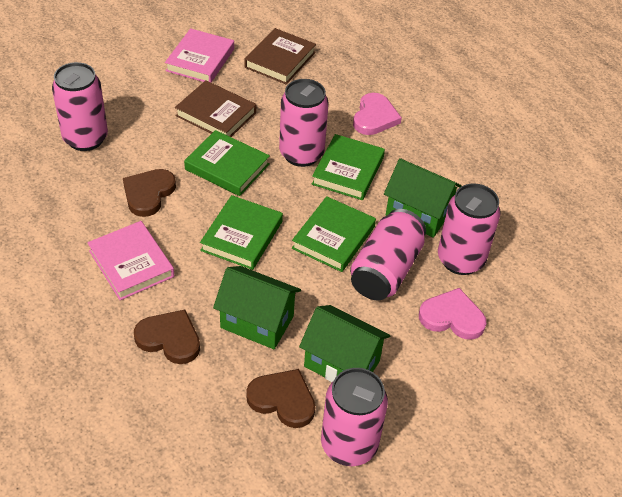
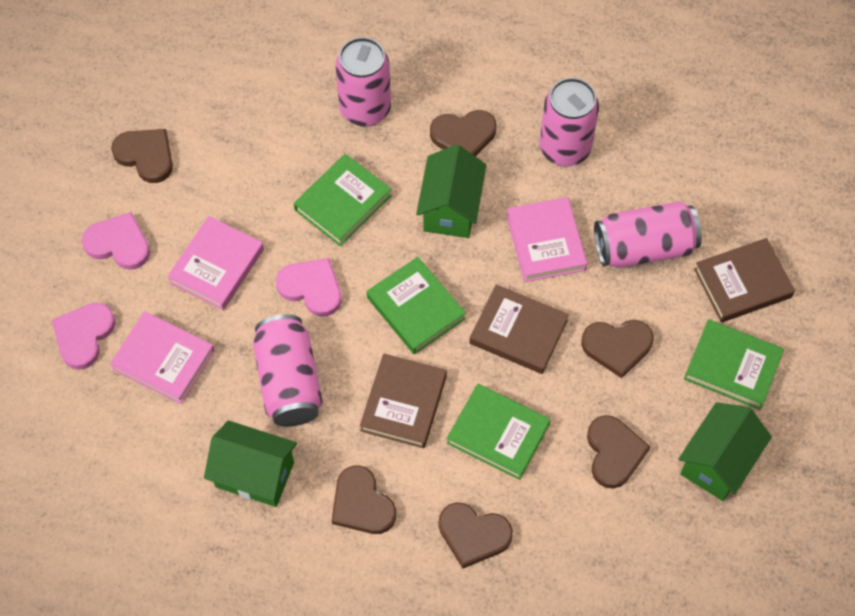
brown book: [175,80,256,137] [244,28,316,84] = 2 -> [360,353,447,448] [469,284,569,374] [694,238,795,323] = 3
brown heart: [123,169,176,217] [134,309,200,364] [246,369,315,428] = 3 -> [111,129,173,183] [332,465,396,534] [430,110,497,157] [439,502,513,569] [581,320,654,378] [587,415,650,488] = 6
pink book: [87,221,174,300] [165,28,234,82] = 2 -> [110,312,215,404] [167,216,264,310] [506,197,587,282] = 3
pink can: [52,62,108,151] [279,79,329,167] [321,368,388,466] [350,209,426,300] [438,183,501,275] = 5 -> [253,314,323,427] [336,37,391,127] [540,78,599,167] [594,201,702,268] = 4
pink heart: [353,93,402,135] [419,288,486,340] = 2 -> [52,303,115,370] [82,212,150,270] [276,258,342,317] = 3

